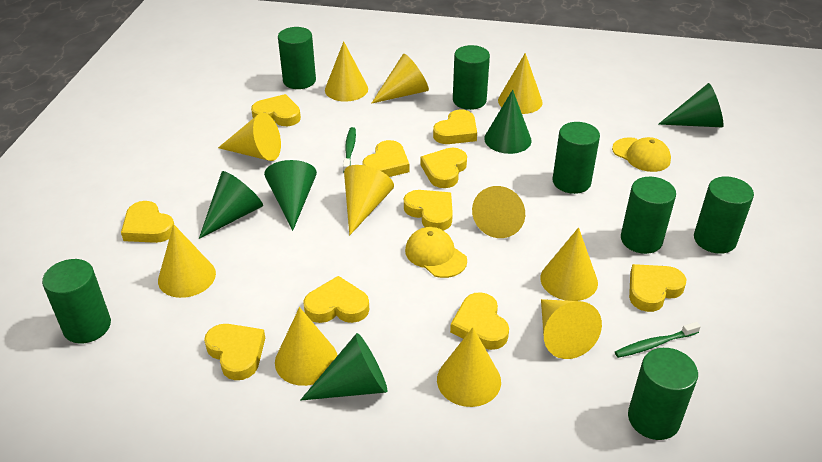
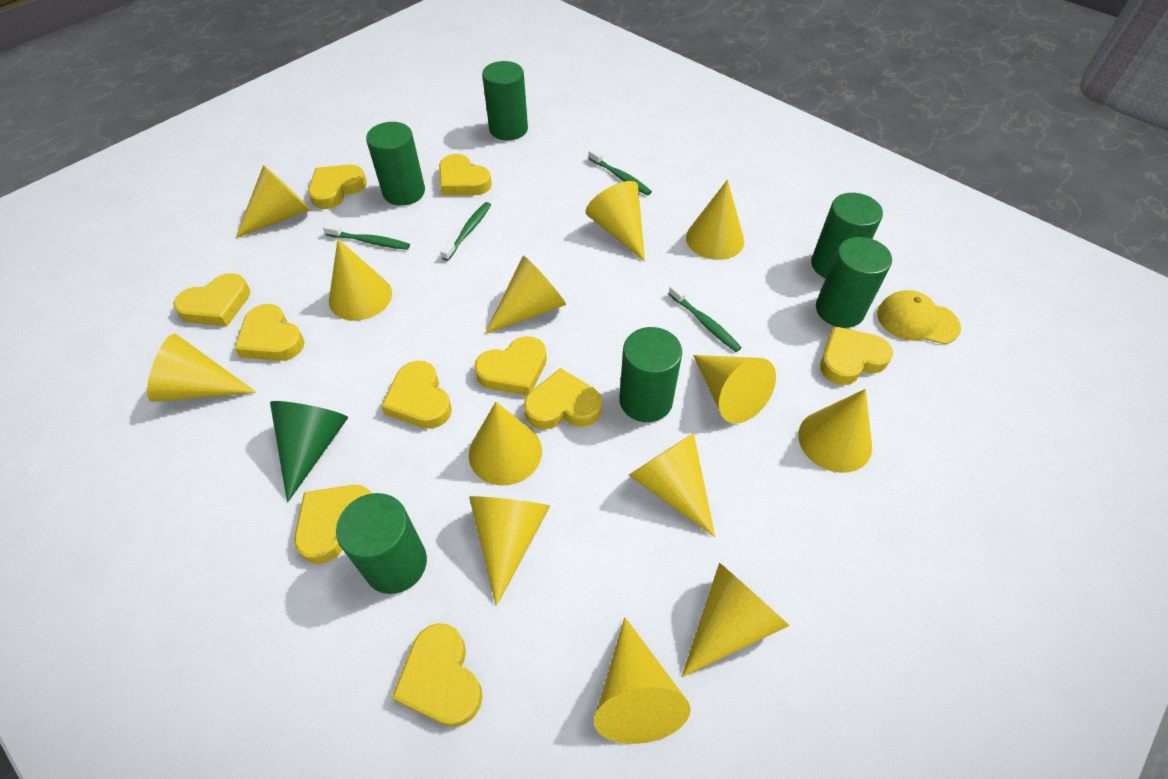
green cone: [199,171,263,239] [264,160,317,231] [300,333,387,401] [484,90,532,154] [658,83,723,127] = 5 -> [270,401,348,503] = 1
green cylinder: [42,259,111,343] [278,27,316,89] [453,45,490,110] [553,122,600,194] [621,177,676,254] [628,348,698,440] [694,176,754,254] = 7 -> [336,493,427,594] [366,122,425,206] [482,61,528,141] [619,327,682,422] [811,193,883,278] [816,237,892,328] = 6
green toothbrush: [343,127,356,173] [615,322,701,358] = 2 -> [323,224,410,250] [441,202,491,261] [589,149,652,196] [669,284,742,352] = 4
yellow cap: [405,227,467,278] [612,137,671,172] = 2 -> [877,290,961,344] = 1
yellow cone: [158,224,216,298] [218,113,281,161] [275,307,338,386] [325,41,368,102] [344,165,394,236] [371,54,429,104] [437,327,501,407] [472,186,525,238] [498,53,543,114] [540,227,598,301] [541,299,602,359] = 11 -> [147,334,257,402] [236,165,311,238] [329,239,392,321] [469,402,542,485] [469,496,550,606] [485,256,566,334] [586,181,645,261] [594,617,690,744] [629,433,715,537] [682,563,790,677] [686,180,744,260] [693,355,776,424] [798,389,872,473] = 13

